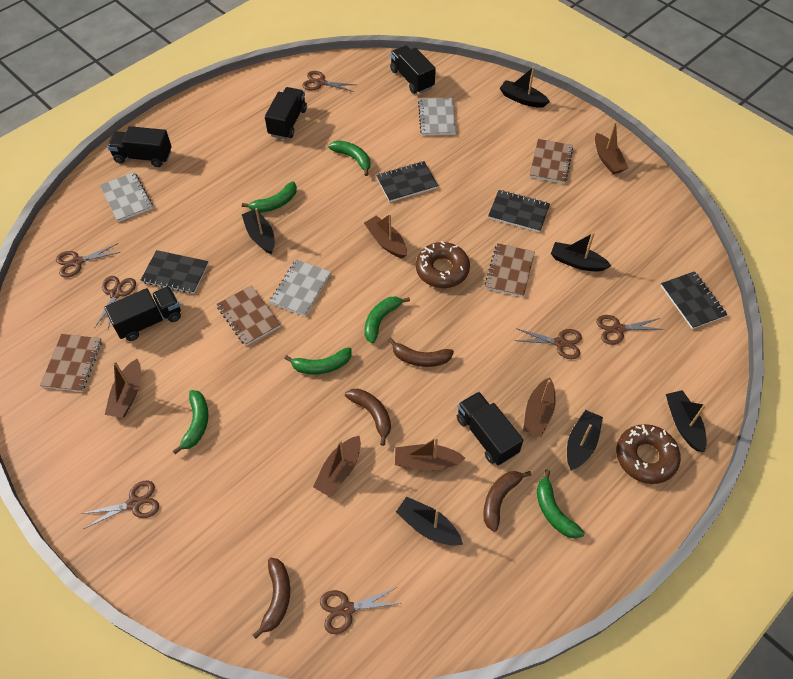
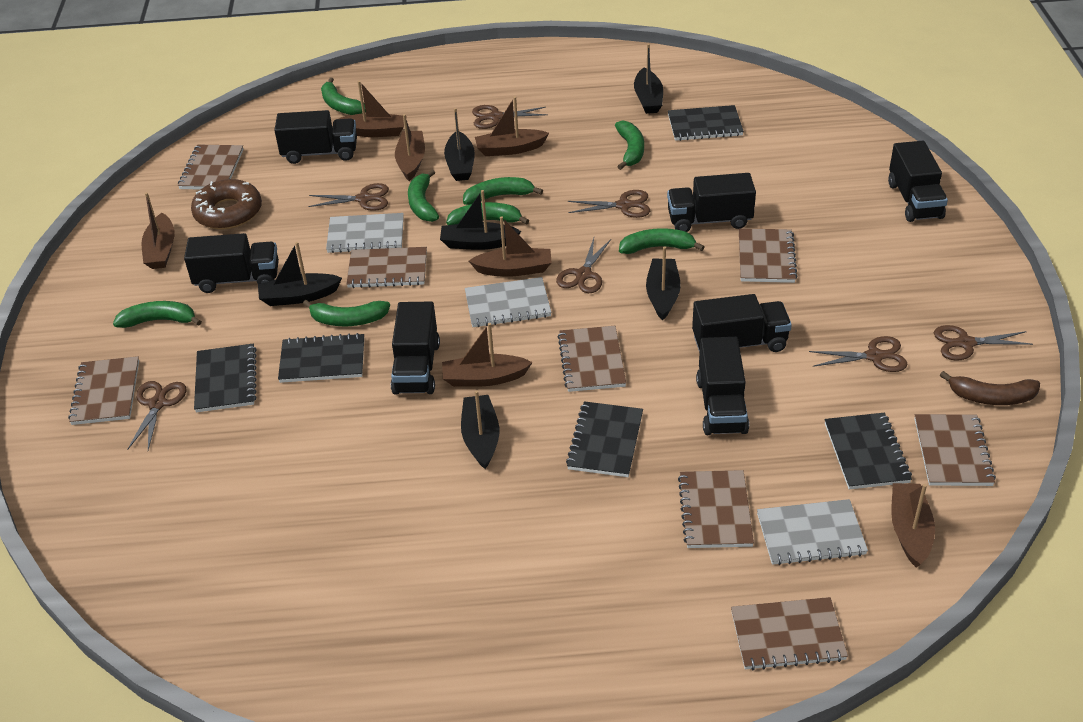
black notebook: [141,250,209,294] [376,161,438,202] [488,190,550,232] [661,271,728,329] = 4 -> [194,344,257,412] [278,333,364,383] [566,401,643,477] [668,105,744,141] [825,413,912,489] = 5
black truck: [104,286,181,341] [107,126,172,167] [265,87,307,139] [390,46,436,94] [457,392,523,465] = 5 -> [184,233,279,293] [274,110,357,164] [391,302,440,395] [667,173,756,232] [692,294,792,352] [696,337,749,435] [888,141,948,222] = 7
brown banana: [253,558,290,639] [345,389,391,446] [388,337,454,367] [483,471,531,532] = 4 -> [940,371,1040,405] = 1
brown boat: [105,359,141,418] [313,435,361,496] [364,214,407,258] [395,437,465,470] [523,377,556,437] [595,122,628,174] = 6 -> [142,192,175,269] [339,81,407,137] [395,114,425,181] [442,323,533,387] [469,216,552,277] [475,96,549,156] [891,483,935,568] = 7
brown donut: [416,241,470,288] [616,424,681,484] = 2 -> [191,179,262,229] = 1
brown notebook: [40,334,102,392] [216,285,281,346] [484,243,535,297] [530,139,573,184] = 4 -> [68,356,139,425] [178,144,243,190] [346,247,427,288] [558,326,626,392] [678,470,754,548] [731,597,848,670] [739,228,798,283] [915,414,996,486] = 8
green banana: [173,390,208,454] [242,182,297,213] [284,347,352,374] [328,140,370,176] [364,296,410,343] [537,470,585,539] = 6 -> [113,301,202,328] [303,300,390,326] [321,77,366,115] [408,169,439,222] [446,202,529,225] [463,177,543,205] [615,121,644,170] [619,228,705,254] = 8

